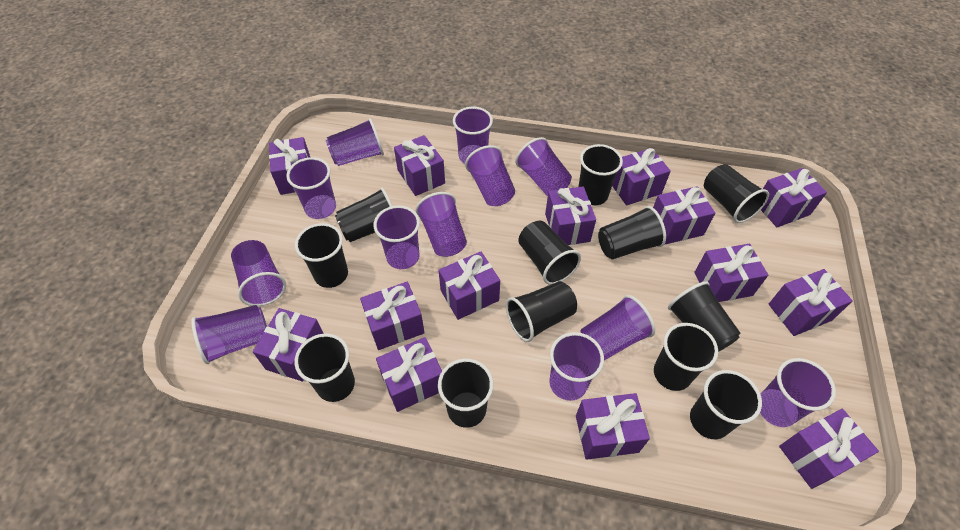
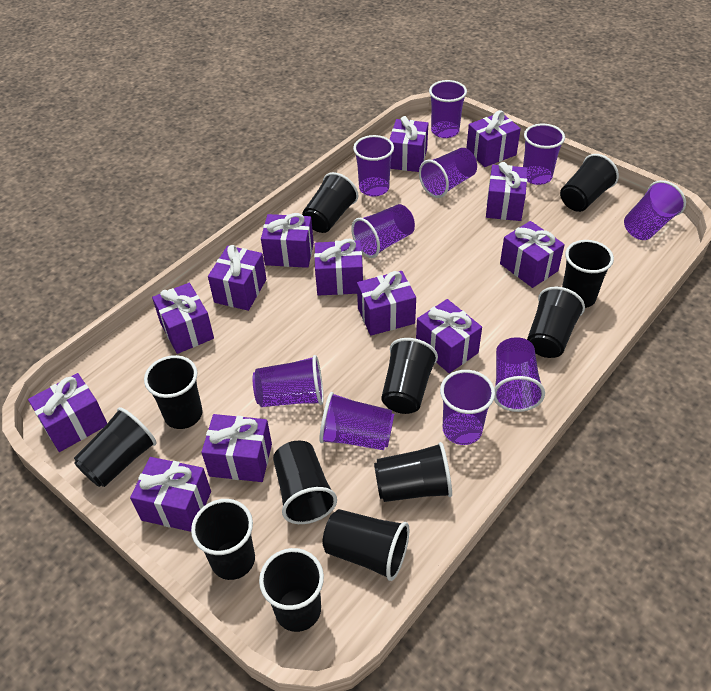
purple cup: [191,305,267,364] [231,240,286,306] [286,157,336,219] [326,118,384,166] [373,205,420,269] [415,192,467,257] [453,107,493,164] [465,145,515,206] [515,137,572,196] [549,332,604,401] [580,295,655,361] [760,358,836,427] = 12 -> [253,355,324,407] [319,392,394,450] [351,204,415,258] [353,135,394,197] [419,148,477,198] [429,80,467,138] [440,370,495,445] [494,337,545,412] [523,124,565,185] [624,180,686,240] = 10
purple gift: [253,308,324,381] [269,137,310,195] [360,282,425,350] [376,337,442,412] [394,135,445,196] [438,251,500,320] [545,186,596,245] [576,393,650,460] [612,148,671,206] [653,186,715,244] [694,244,768,302] [761,168,827,227] [769,269,853,336] [779,409,879,489] = 14 -> [28,373,107,452] [130,457,211,532] [152,283,214,354] [201,414,272,482] [208,245,266,311] [261,213,314,268] [314,239,363,296] [357,271,416,336] [389,116,428,172] [416,299,482,373] [467,110,521,167] [486,162,528,221] [500,221,565,288] = 13

